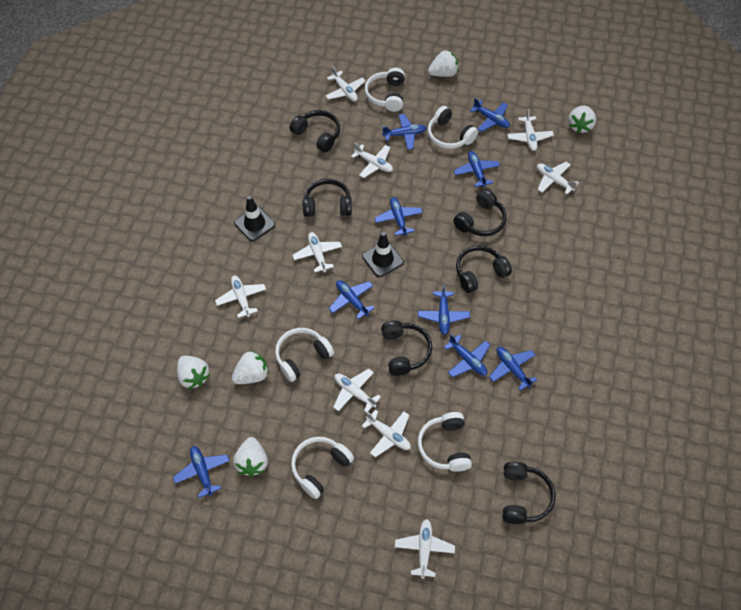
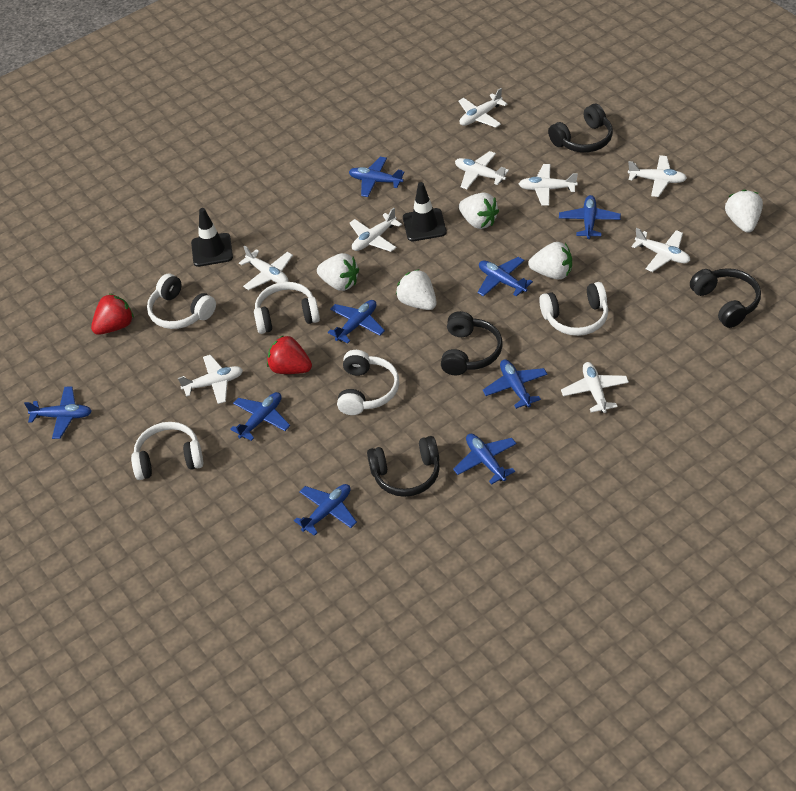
black headphones: [290,110,340,153] [303,178,352,217] [381,321,432,376] [453,189,507,236] [456,245,512,293] [502,462,556,524] = 6 -> [367,436,440,497] [441,311,503,375] [548,104,613,153] [690,268,761,328] = 4
red strawberry: none = 0 -> [91,294,134,335] [267,335,312,374] = 2

